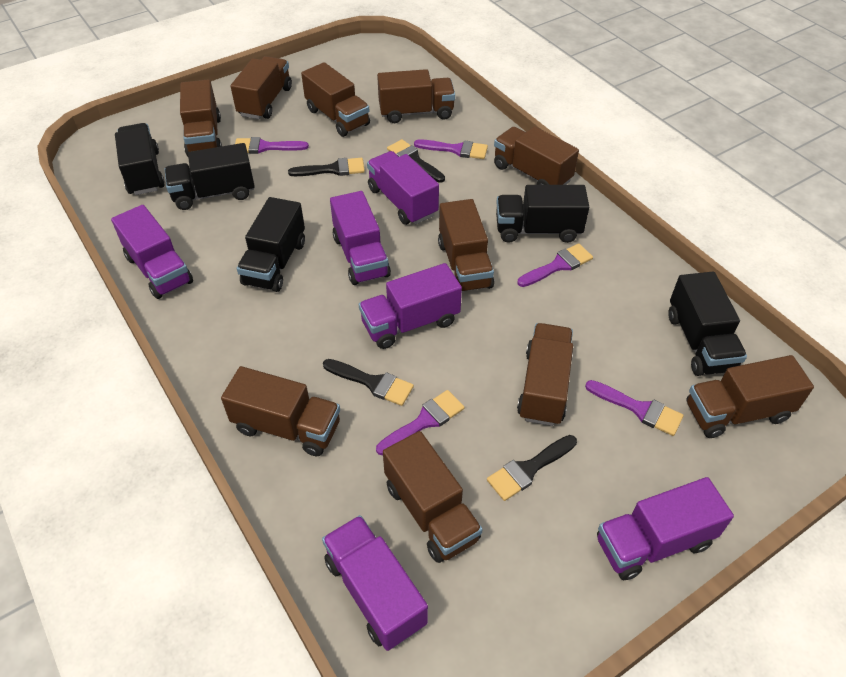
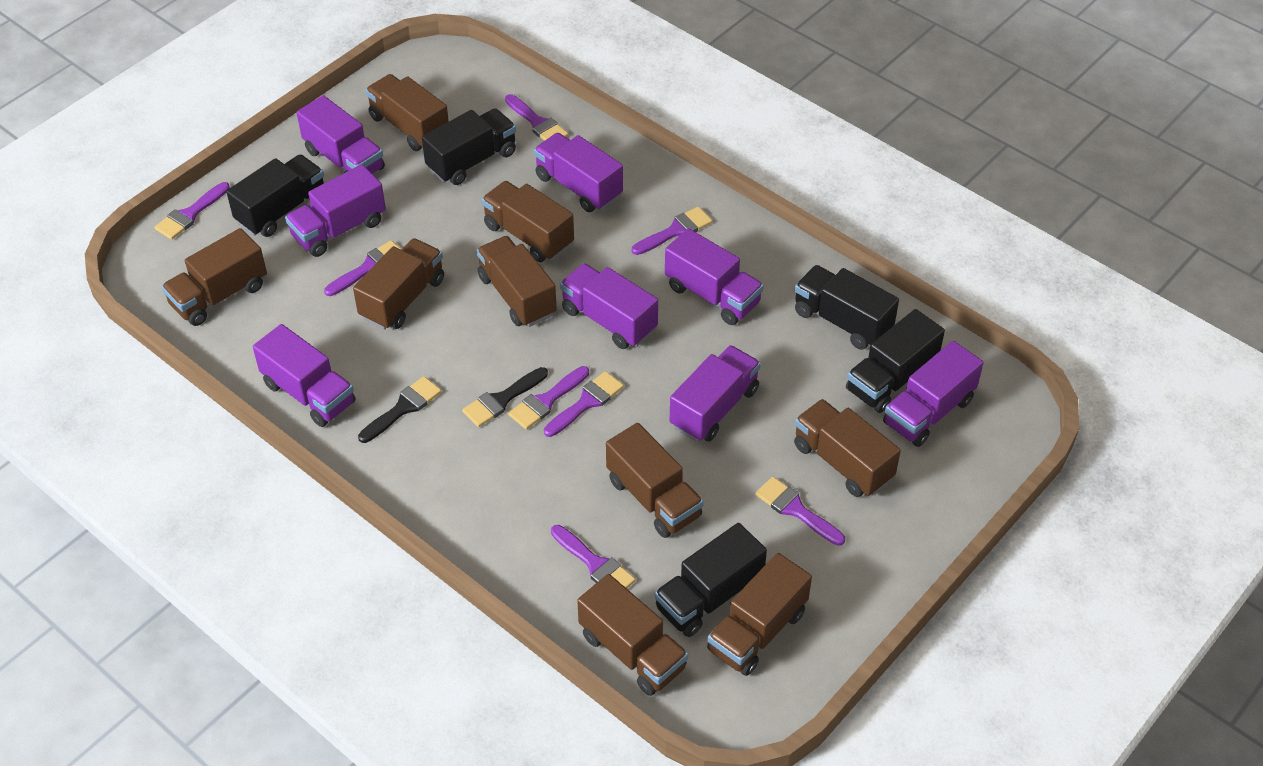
black brush: [288,158,365,176] [323,359,414,406] [387,139,445,183] [487,435,577,501] = 4 -> [358,376,442,443] [462,367,548,427] = 2
brown truck: [180,79,222,157] [221,366,340,456] [230,56,292,119] [301,62,370,137] [377,69,455,123] [383,431,483,563] [438,199,494,292] [494,126,579,185] [517,323,573,426] [686,355,814,438] = 10 -> [161,228,267,326] [353,238,444,330] [366,74,449,151] [477,236,557,327] [482,181,574,262] [577,574,688,696] [606,423,704,538] [707,553,812,676] [794,399,901,497] = 9
purple brush: [235,137,309,154] [376,390,464,455] [414,139,488,159] [517,243,593,287] [585,380,684,436] = 5 -> [154,182,230,240] [324,240,402,296] [505,94,568,141] [508,366,589,430] [544,371,624,437] [551,525,635,588] [632,206,712,255] [755,477,845,546] = 8
purple truck: [111,205,193,299] [322,515,428,651] [330,191,391,285] [359,263,462,349] [367,151,439,225] [597,477,734,580] = 6 -> [253,324,355,427] [285,164,386,257] [297,95,385,174] [534,133,623,212] [560,263,658,349] [665,228,764,325] [669,345,761,442] [883,341,984,447] = 8

